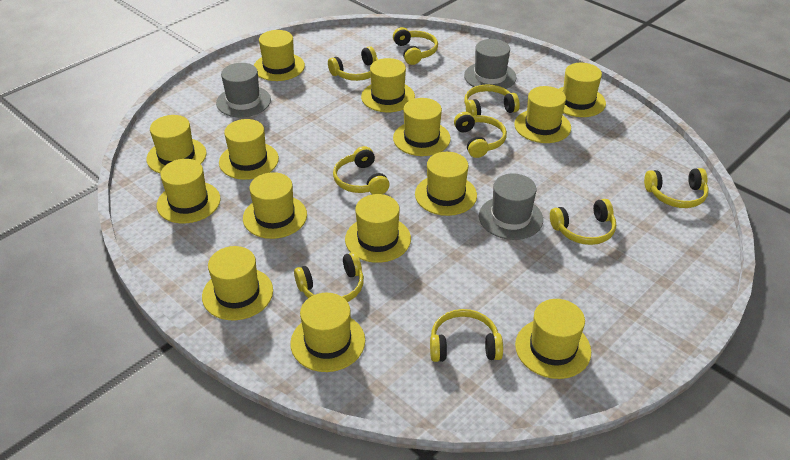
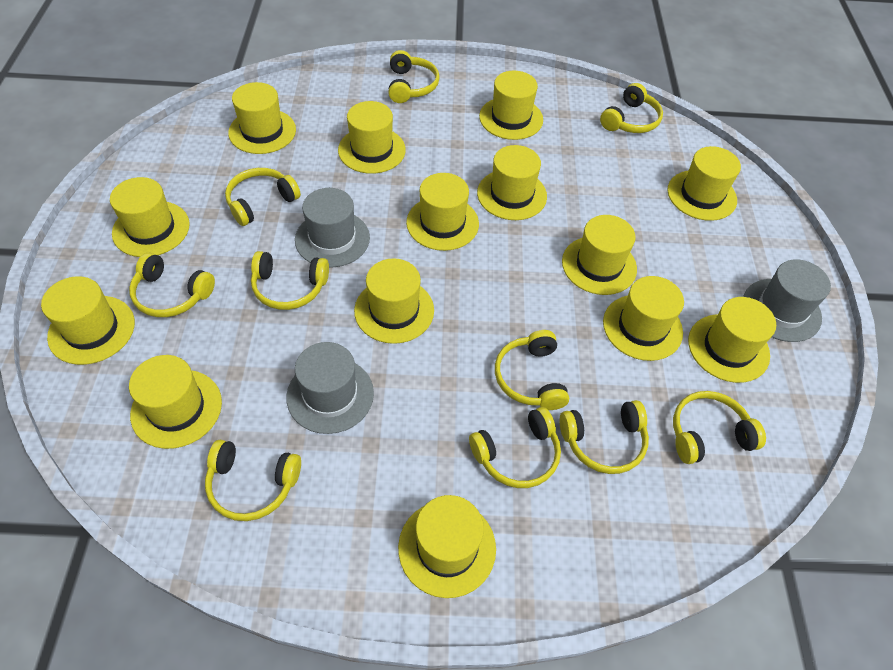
yellow headphones: [294,252,364,302] [328,46,379,81] [333,146,389,194] [393,27,438,65] [430,309,503,362] [454,112,507,158] [464,84,520,116] [550,199,616,245] [644,168,709,208] = 9 -> [129,253,215,317] [205,440,301,521] [225,168,301,226] [251,251,329,310] [388,50,440,103] [469,407,561,488] [495,330,569,410] [559,400,649,474] [600,83,663,133] [673,391,766,464] = 10

